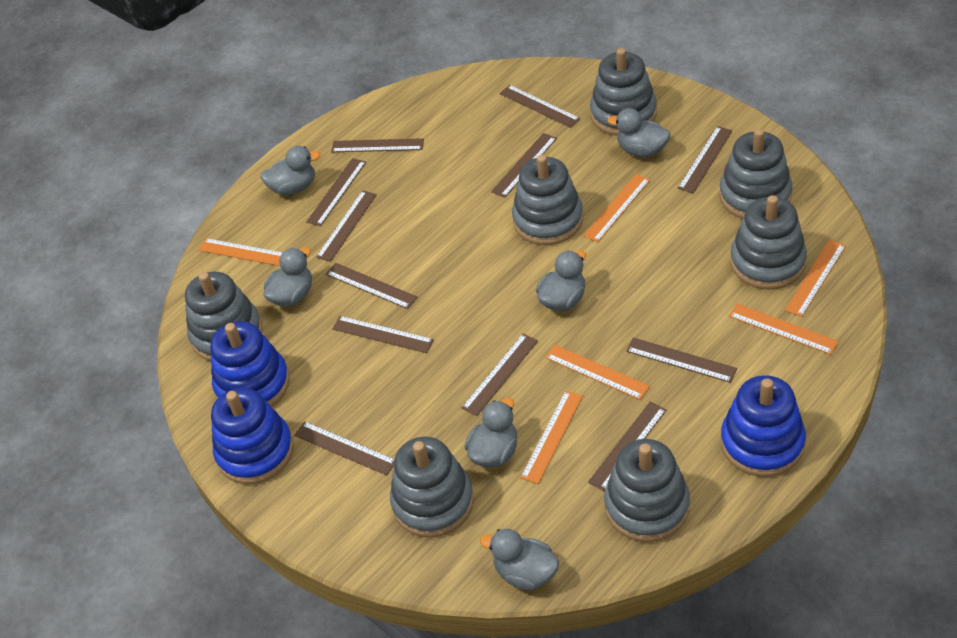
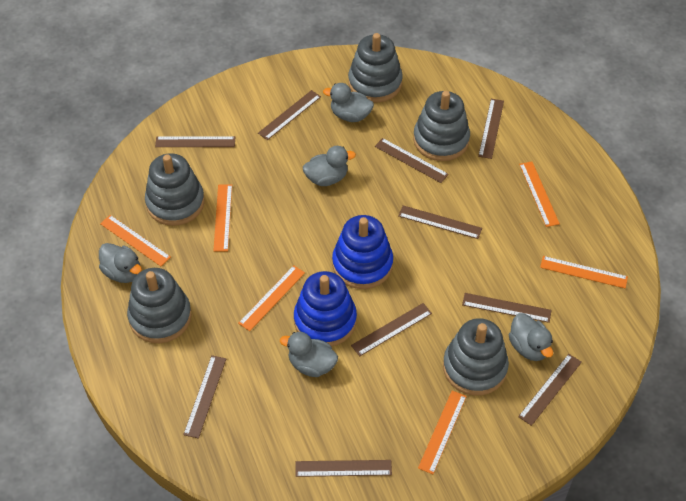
blue stacking toy: [210,321,290,407] [211,388,294,484] [721,375,806,477] = 3 -> [294,271,357,346] [332,215,393,289] = 2
brown ruler: [294,421,395,475] [306,158,366,226] [316,190,377,262] [326,263,417,309] [331,138,424,152] [332,316,434,353] [462,334,538,416] [491,133,557,198] [500,85,580,128] [588,402,666,491] [626,338,737,383] [678,126,732,193] = 12 -> [155,136,235,147] [183,355,226,439] [258,90,321,140] [295,460,392,477] [351,303,432,356] [375,138,449,183] [398,205,482,239] [462,293,552,323] [478,99,504,159] [518,354,582,426] = 10
grey duck: [260,146,320,195] [264,247,312,307] [465,398,517,468] [480,529,559,590] [536,250,586,311] [607,108,670,157] = 6 -> [99,243,142,283] [280,332,338,377] [303,146,356,186] [323,83,374,122] [509,313,553,361] = 5
grey stacking toy: [185,272,263,361] [390,437,474,538] [512,155,583,245] [590,48,657,136] [604,439,690,542] [719,129,793,219] [731,195,807,289] = 7 -> [127,268,192,343] [145,153,205,226] [348,33,403,103] [413,91,470,161] [443,318,509,396] = 5

